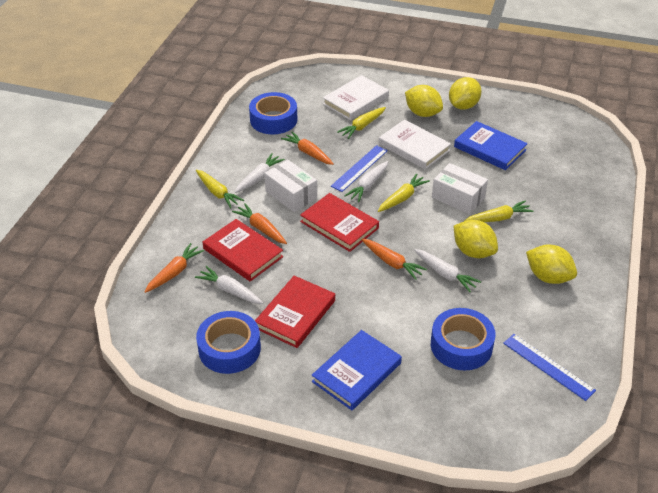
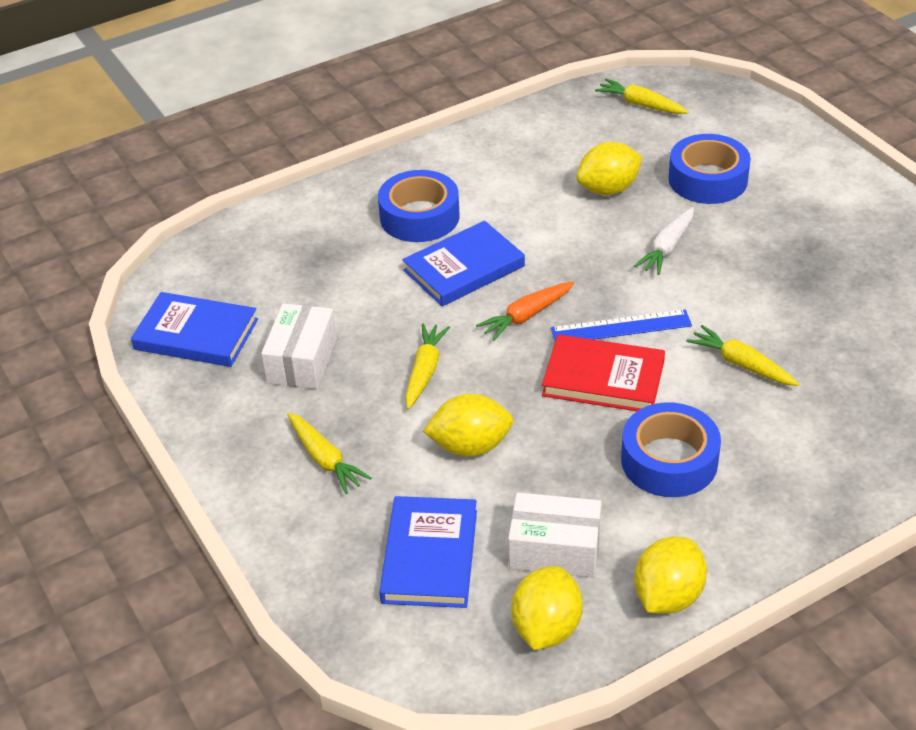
blue book: [312,330,402,410] [454,121,528,170] = 2 -> [131,292,258,367] [379,496,477,608] [403,221,525,306] = 3
blue ruler: [331,145,388,192] [503,334,596,401] = 2 -> [551,309,692,341] = 1
orange carrot: [144,243,204,293] [232,203,287,244] [281,132,334,165] [361,239,427,280] = 4 -> [476,281,574,341] = 1
red book: [203,219,283,281] [255,276,335,348] [300,193,379,252] = 3 -> [542,334,665,411] = 1
white book: [323,75,389,120] [379,120,451,169] = 2 -> none = 0
white carrot: [195,266,263,304] [235,153,285,193] [344,161,388,202] [414,249,481,292] = 4 -> [634,207,694,275] = 1

